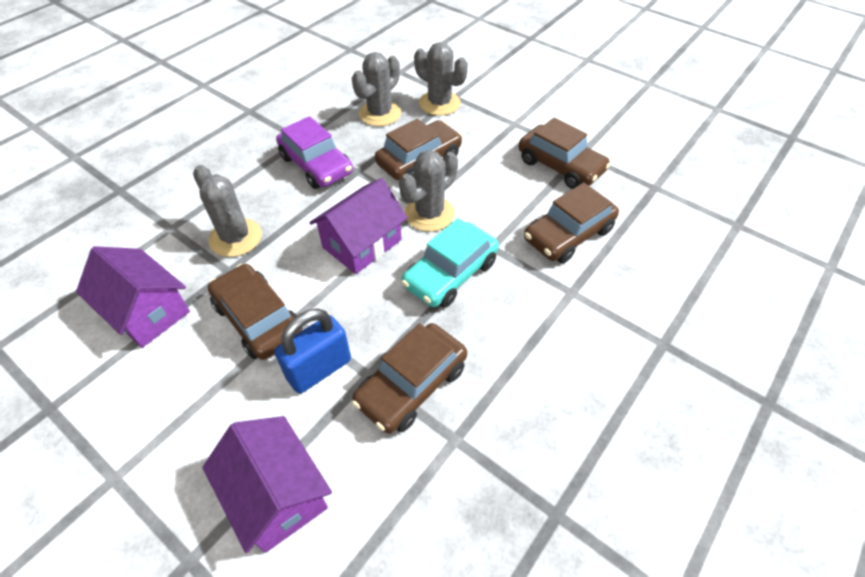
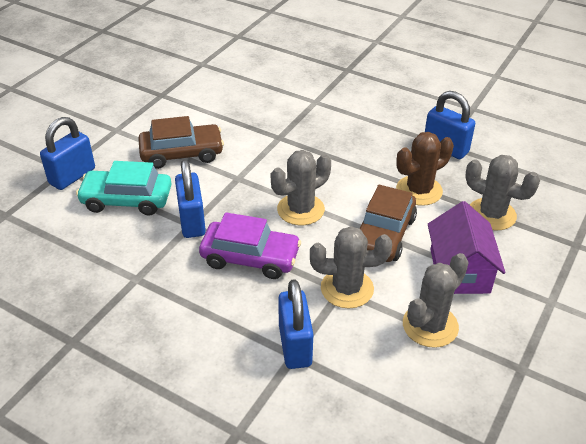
blue padlock: [274,309,351,394] = 1 -> [40,117,95,190] [175,159,206,238] [278,279,313,369] [425,91,475,159] = 4
brown cactus: none = 0 -> [396,132,454,206] = 1
brown car: [208,264,302,360] [352,323,467,434] [375,119,462,180] [518,118,611,189] [524,183,619,263] = 5 -> [138,116,224,169] [360,185,417,262] = 2
purple house: [76,246,190,348] [202,416,332,553] [309,178,408,274] = 3 -> [428,201,505,294] = 1

